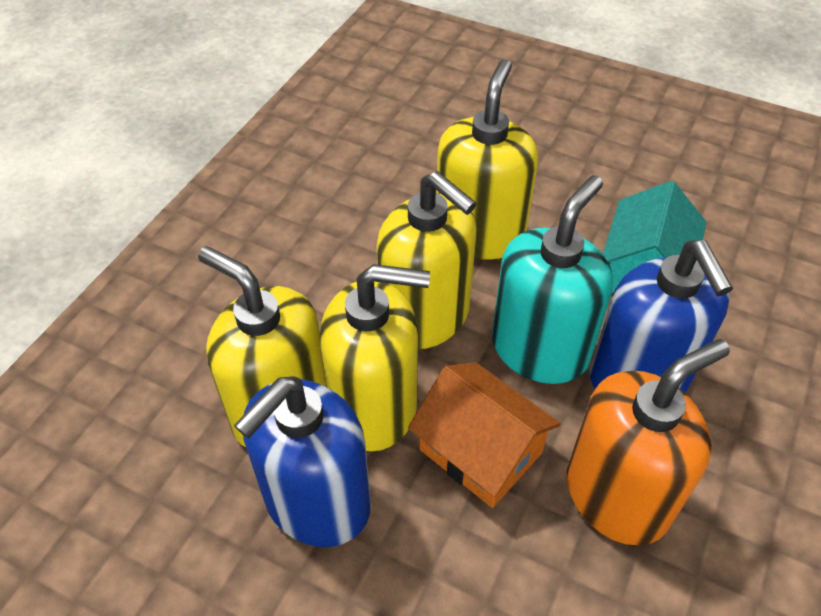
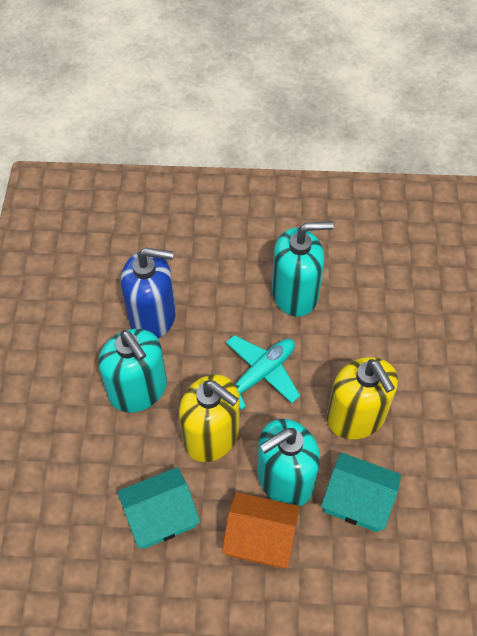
blue soap dispenser: [234,376,371,547] [590,240,733,393] = 2 -> [121,248,176,338] = 1
orange soap dispenser: [567,339,730,545] = 1 -> none = 0
turquoise house: [603,181,706,293] = 1 -> [117,467,200,549] [321,452,401,532] = 2
turquoise plane: none = 0 -> [226,335,300,410] = 1
turquoise soap dispenser: [492,175,613,384] = 1 -> [98,329,167,413] [257,419,320,506] [272,221,333,317] = 3
yellow soap dispenser: [198,246,327,447] [320,264,430,452] [376,171,477,349] [436,59,538,260] = 4 -> [179,374,239,462] [327,357,398,439] = 2

